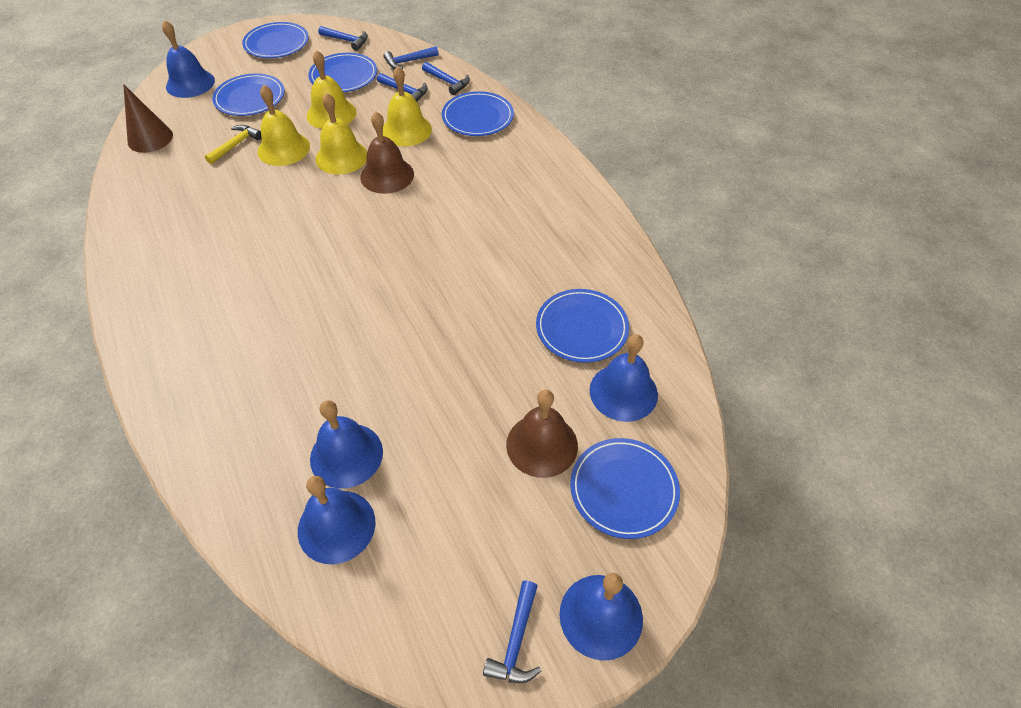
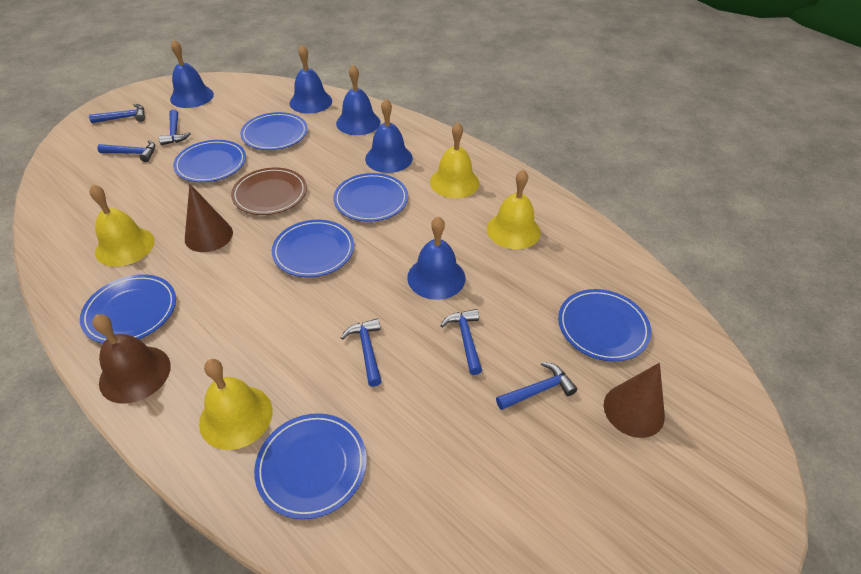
blue hammer: [318,26,368,51] [377,73,428,102] [383,46,439,70] [422,62,470,95] [483,581,541,683] = 5 -> [89,104,145,123] [97,140,155,162] [159,109,191,145] [341,318,382,387] [440,309,482,375] [496,362,578,410] = 6
blue plate: [212,73,284,116] [242,22,309,58] [308,53,377,92] [442,91,514,136] [536,289,629,363] [570,438,680,539] = 6 -> [80,274,176,344] [173,140,246,182] [240,112,308,150] [254,413,367,519] [272,220,354,277] [333,173,408,222] [558,289,651,362] = 7
brown bell: [360,112,414,194] [506,390,578,478] = 2 -> [92,314,171,404] = 1
brown cone: [123,84,173,153] = 1 -> [185,184,233,252] [604,363,665,438] = 2
brown plate: none = 0 -> [231,168,307,215] = 1
yellow hammer: [205,125,262,164] = 1 -> none = 0

